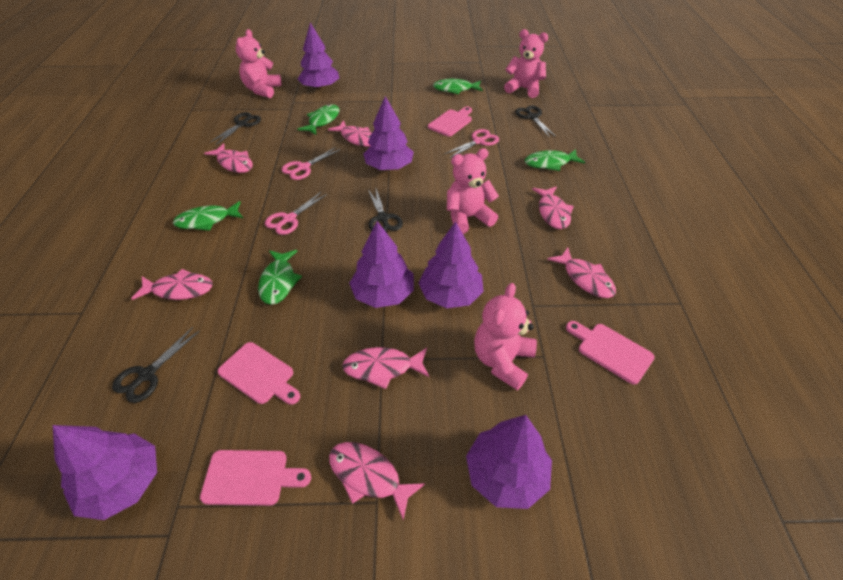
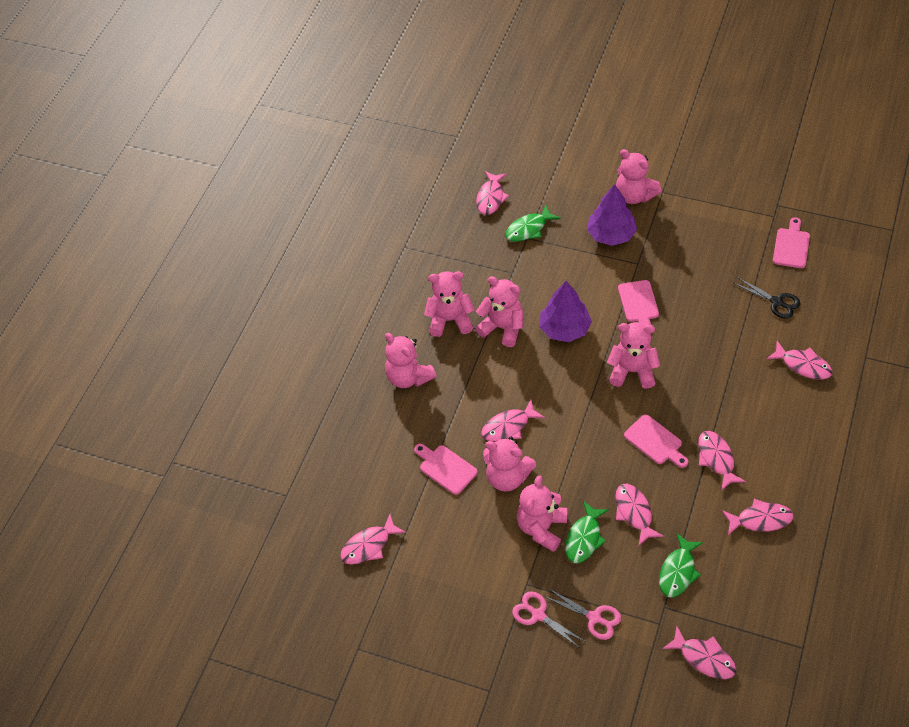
black scissors: [112,327,200,403] [210,112,261,145] [368,189,403,231] [515,106,556,137] = 4 -> [734,278,800,319] = 1
green fish: [173,201,243,231] [258,250,302,305] [298,104,339,135] [433,79,483,94] [525,149,585,171] = 5 -> [505,205,560,242] [565,501,609,563] [659,533,703,598] = 3
pink fish: [131,269,213,300] [204,143,253,173] [328,120,372,147] [329,442,425,520] [342,347,429,389] [532,186,574,229] [547,247,616,298] = 7 -> [340,514,406,565] [476,171,509,215] [481,400,545,441] [615,484,664,545] [662,626,737,679] [698,431,746,491] [722,499,794,535] [766,341,833,379] = 8
pink scissors: [265,192,327,235] [282,147,341,180] [445,129,499,158] = 3 -> [512,591,586,648] [546,589,621,640] = 2
pink teddy bear: [236,29,281,98] [447,148,499,234] [474,283,537,390] [504,29,548,98] = 4 -> [385,333,437,388] [424,271,475,337] [475,276,523,347] [483,437,536,492] [517,475,567,552] [607,322,660,389] [616,149,661,204] = 7
purple tree: [53,425,157,520] [298,23,339,90] [349,221,414,308] [363,96,414,170] [418,221,484,308] [466,415,552,509] = 6 -> [540,281,592,342] [587,184,637,246] = 2

